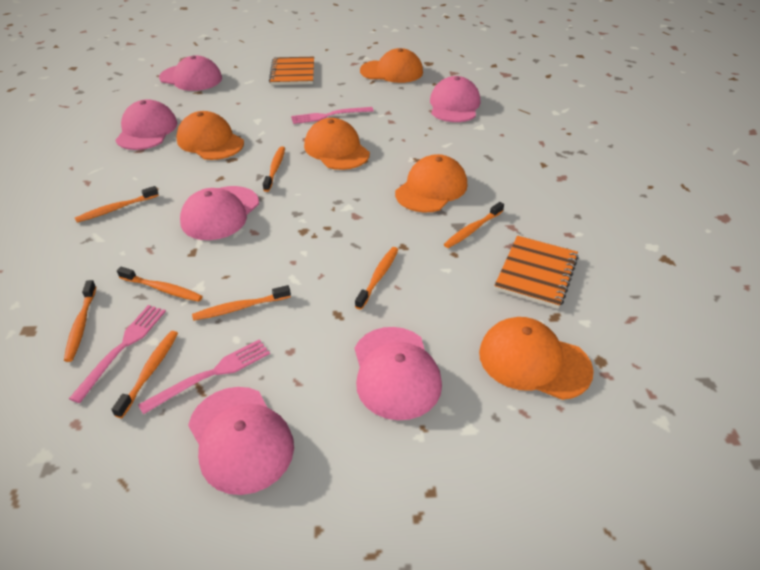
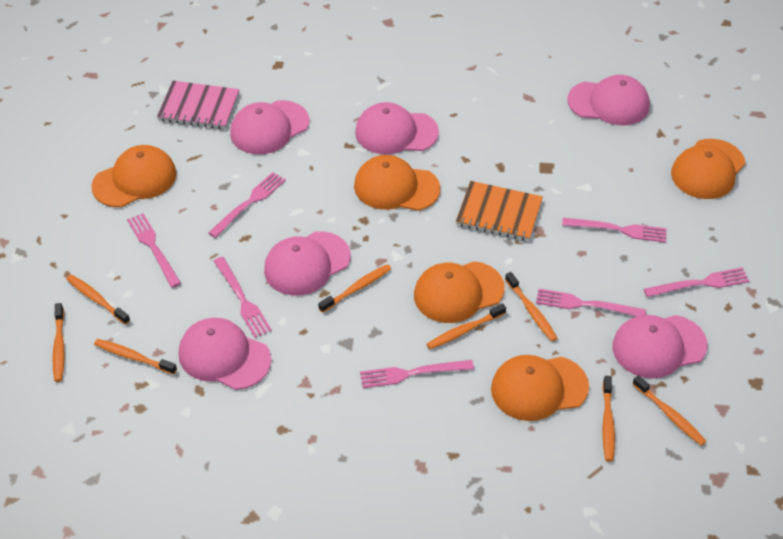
orange notebook: [269,57,314,85] [494,236,579,309] = 2 -> [456,181,543,241] = 1
pink fork: [69,305,166,403] [138,339,270,414] [291,107,374,124] = 3 -> [127,213,181,288] [208,172,286,238] [214,257,272,338] [360,360,474,388] [536,289,646,316] [562,218,667,243] [644,267,749,297] = 7
pink notebook: none = 0 -> [157,81,239,129] = 1

